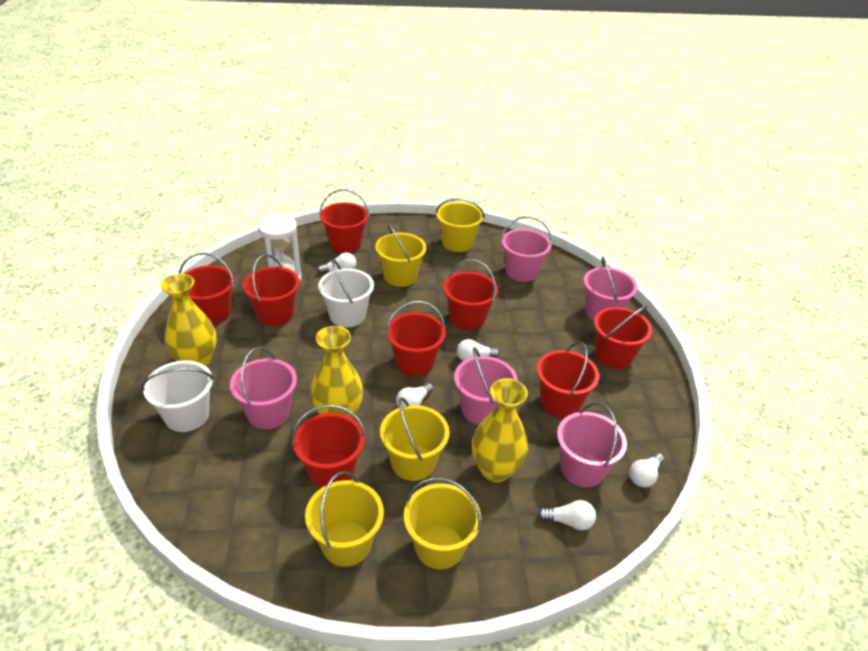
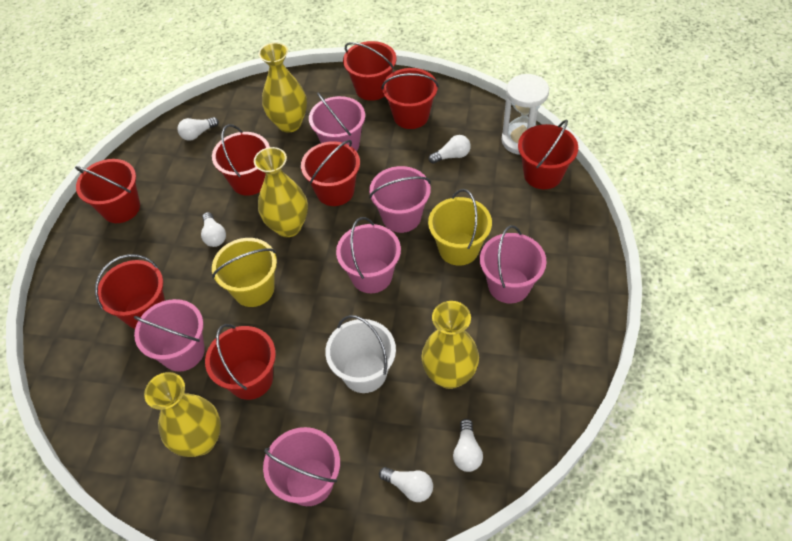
pink bucket: [230,347,297,429] [454,347,518,425] [501,216,552,282] [557,402,627,487] [583,257,638,321] = 5 -> [134,299,205,372] [263,427,340,506] [309,93,365,151] [336,217,401,293] [369,166,431,233] [480,225,547,303] = 6
white bucket: [141,360,214,432] [318,259,374,327] = 2 -> [325,315,396,393] = 1
yellow bucket: [305,471,384,567] [375,223,427,287] [380,397,450,481] [404,477,482,569] [436,199,485,252] = 5 -> [212,238,277,307] [428,189,492,266] = 2
yellow vase: [160,274,217,367] [310,326,363,418] [472,378,528,482] = 3 -> [144,372,221,457] [254,147,308,237] [259,43,307,132] [421,301,479,389] = 4

